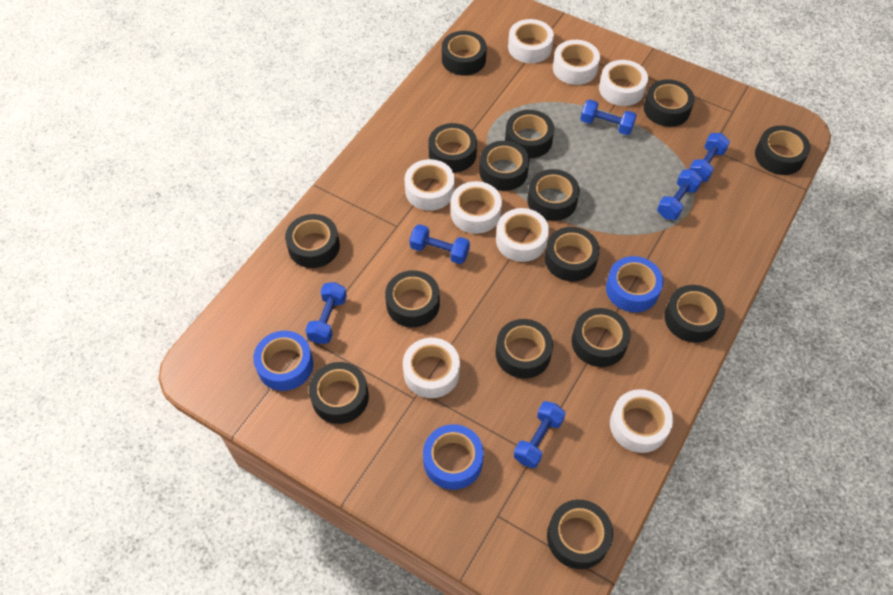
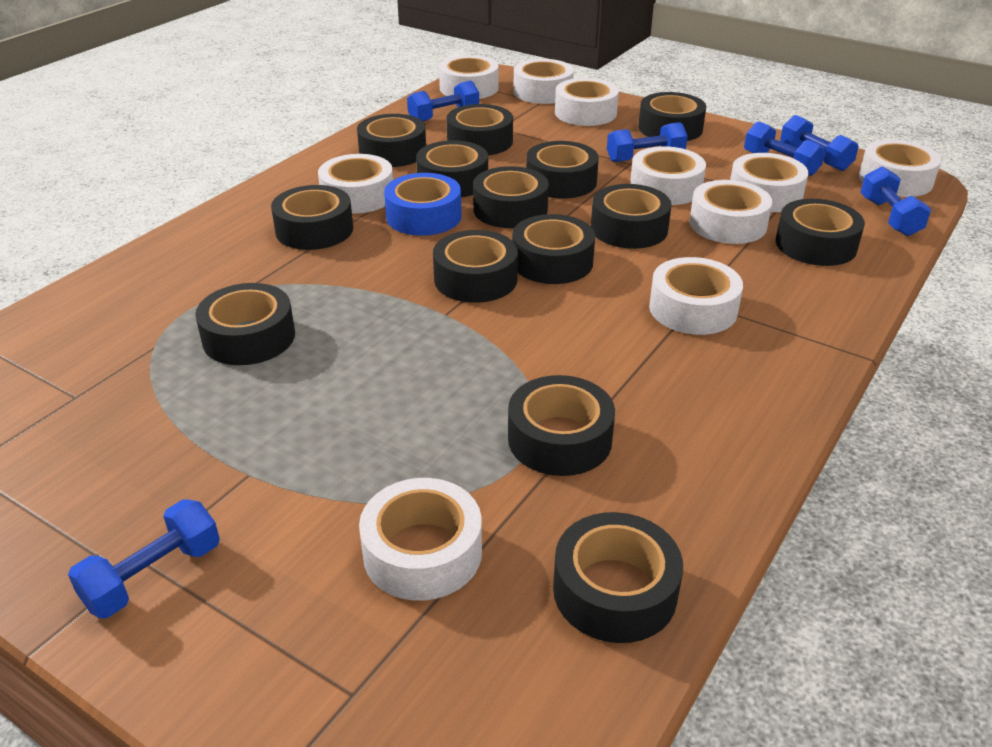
black tape: [285,214,340,268] [309,362,369,424] [385,270,440,327] [428,123,477,173] [442,31,487,76] [479,141,529,191] [496,319,553,378] [505,110,554,158] [527,169,580,221] [545,227,600,282] [547,500,613,569] [572,308,631,367] [644,79,695,127] [664,285,725,343] [755,126,811,175] = 15 -> [195,283,295,365] [271,185,353,250] [357,114,426,167] [416,140,488,197] [433,230,518,303] [446,104,513,155] [473,166,549,228] [508,375,615,476] [512,214,595,284] [526,141,599,198] [553,512,683,643] [591,184,671,249] [638,92,706,141] [776,199,865,266] = 14
blue tape: [253,331,313,391] [423,424,484,490] [606,256,663,313] = 3 -> [384,173,462,236] = 1
white tape: [403,338,460,398] [405,159,455,211] [451,181,502,234] [496,208,549,262] [508,19,554,63] [553,40,600,85] [599,60,648,106] [610,389,673,453] = 8 -> [318,154,393,214] [359,478,482,601] [439,55,499,99] [513,59,574,104] [555,78,619,126] [630,146,706,205] [649,257,743,335] [689,180,772,244] [730,153,808,212] [859,139,941,197] = 10

